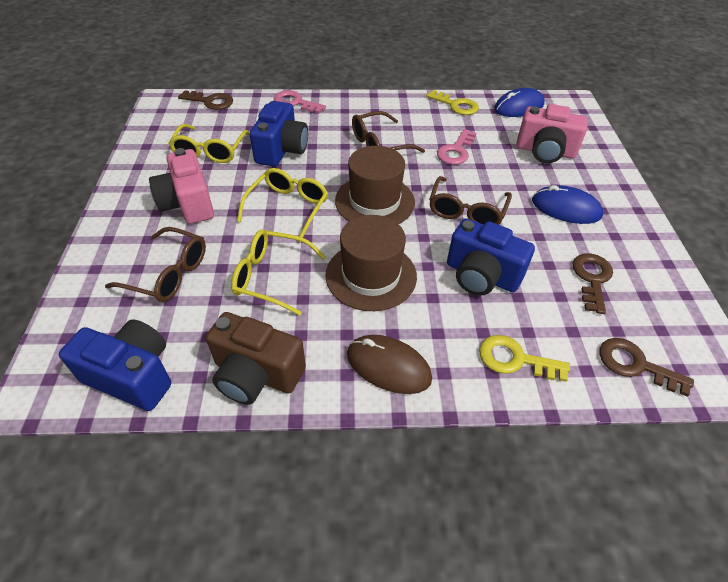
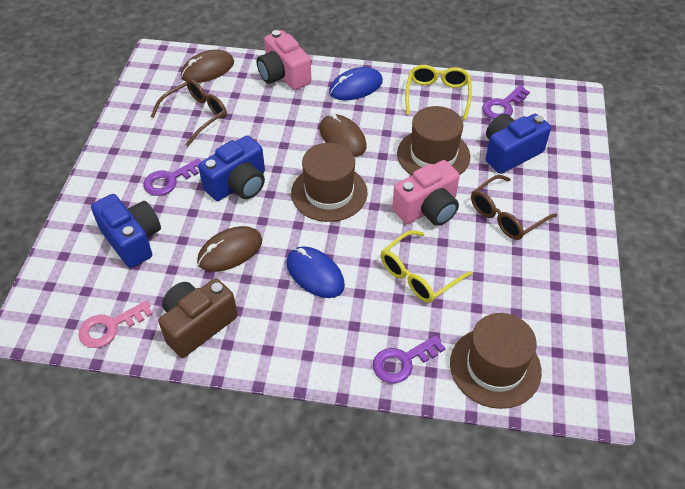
brown glasses: [105,227,206,302] [352,111,425,153] [429,176,512,225] = 3 -> [151,79,227,146] [471,175,557,240] = 2
brown hat: [325,215,417,311] [335,146,415,224] = 2 -> [291,143,367,222] [397,106,470,175] [450,313,542,409] = 3
brown key: [178,90,233,110] [572,253,613,314] [599,338,694,397] = 3 -> none = 0
brown mouse: [347,335,432,394] = 1 -> [181,50,234,83] [197,226,262,272] [320,113,367,157] = 3
pink key: [274,90,326,114] [437,129,476,165] = 2 -> [78,300,153,348] = 1
purple key: none = 0 -> [143,158,202,196] [373,335,445,383] [482,85,530,120] = 3
yellow glasses: [168,124,250,163] [231,229,326,316] [237,168,328,242] = 3 -> [381,230,472,303] [405,65,472,120] = 2
yellow key: [426,90,479,115] [479,335,570,382] = 2 -> none = 0

